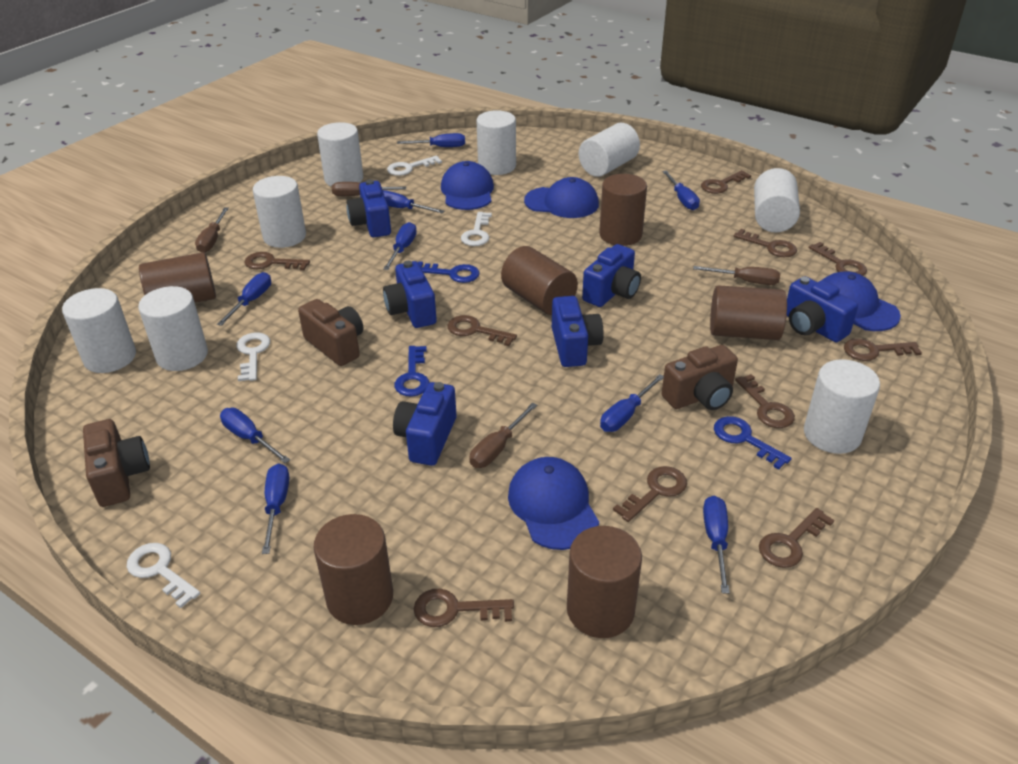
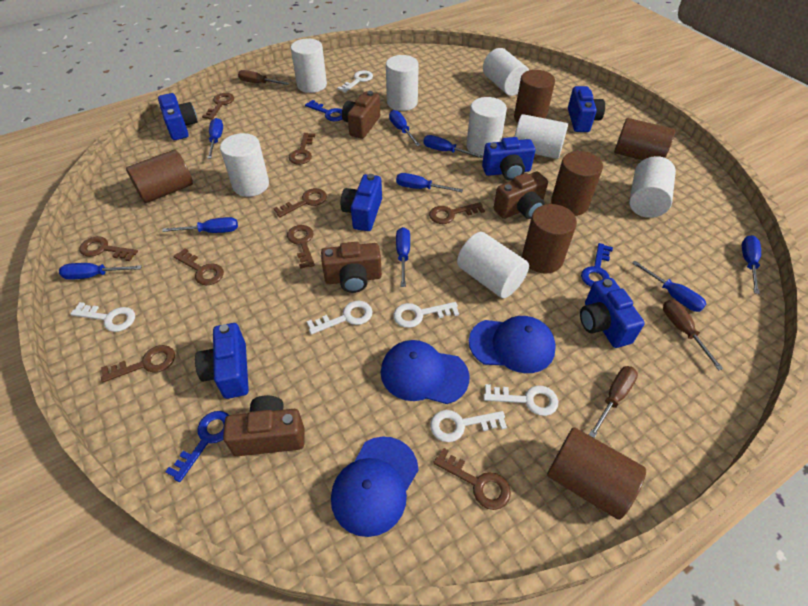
blue cap: [441,161,494,210] [508,457,599,550] [524,177,599,218] [823,271,901,331] = 4 -> [331,436,419,537] [381,340,470,404] [469,316,556,373] = 3
brown camera: [83,419,150,507] [298,299,363,366] [661,345,738,410] = 3 -> [223,395,305,456] [321,242,382,293] [342,91,380,139] [494,171,548,219] = 4
brown key: [244,252,310,271] [414,589,514,627] [447,315,517,346] [613,466,687,522] [701,170,751,194] [734,229,797,257] [735,374,795,428] [759,508,834,568] [809,242,867,276] [844,338,922,361] = 10 -> [80,236,138,261] [101,345,175,382] [174,248,224,285] [202,93,234,120] [273,188,327,217] [287,225,315,269] [289,133,315,165] [429,202,485,224] [433,448,511,510] = 9
brown screwdriver: [195,207,229,253] [332,182,406,196] [469,403,537,468] [693,266,780,285] = 4 -> [238,70,290,85] [589,366,638,438] [663,299,723,370] = 3
white key: [127,543,200,608] [237,333,270,381] [387,156,442,176] [461,212,492,246] = 4 -> [70,302,135,332] [307,301,372,335] [337,70,373,93] [393,302,459,328] [430,410,507,442] [483,384,558,416] = 6

